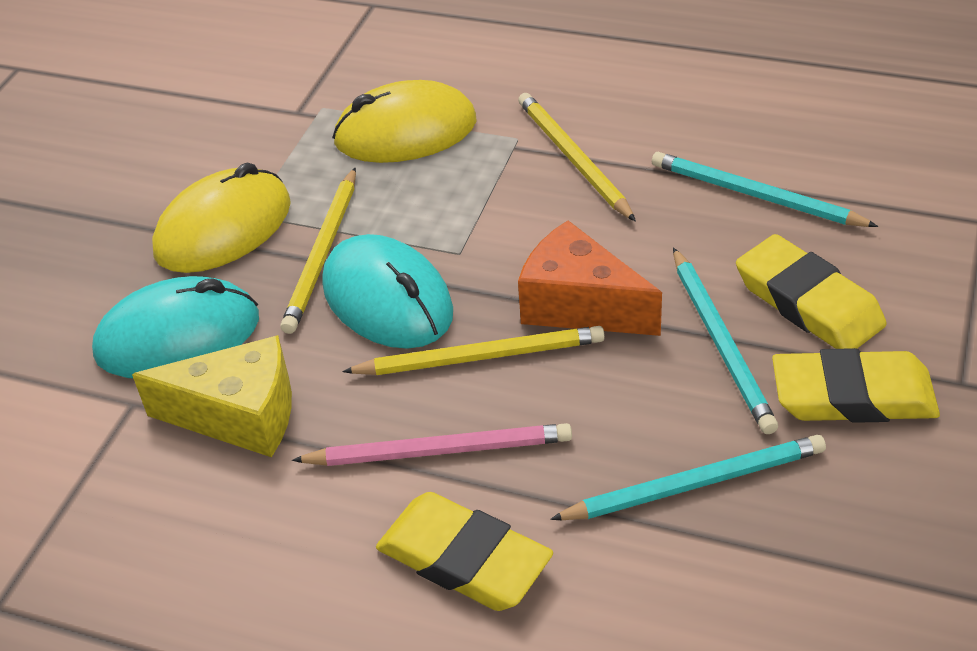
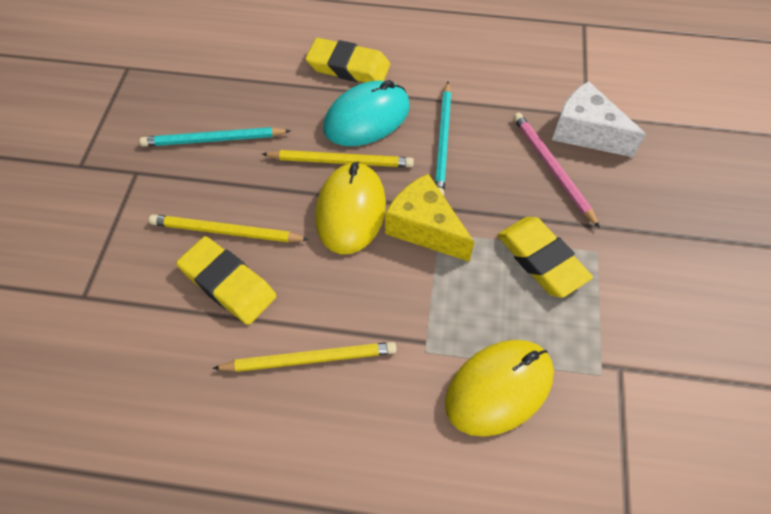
orange cheese: [518,221,662,336] = 1 -> none = 0
turquoise mouse: [92,276,259,378] [322,234,453,349] = 2 -> [323,80,410,146] = 1
turquoise pencil: [550,435,826,520] [652,152,878,227] [673,247,778,434] = 3 -> [140,127,291,147] [435,82,451,196] = 2
white cheese: none = 0 -> [552,81,646,157] = 1

